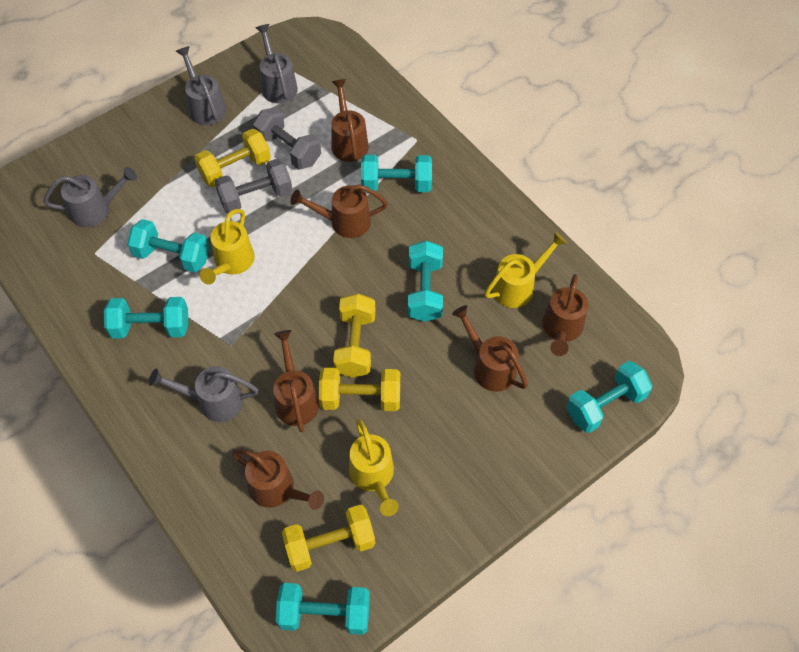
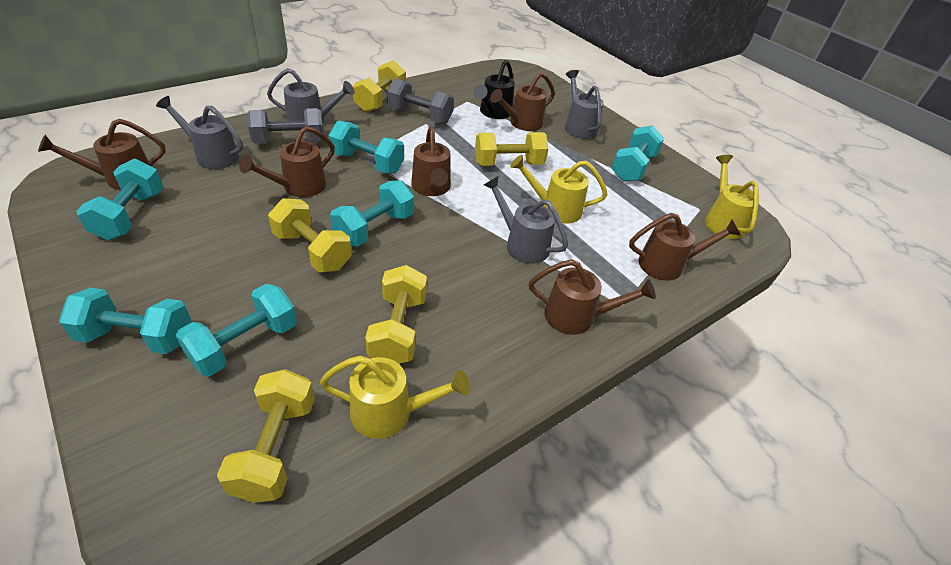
black watering can: none = 0 -> [474,60,515,119] = 1
yellow dumbbell: [194,129,271,187] [282,505,375,572] [319,368,400,411] [333,293,376,378] = 4 -> [217,369,315,503] [268,198,351,272] [352,60,406,112] [365,265,427,364] [475,132,548,166] = 5

